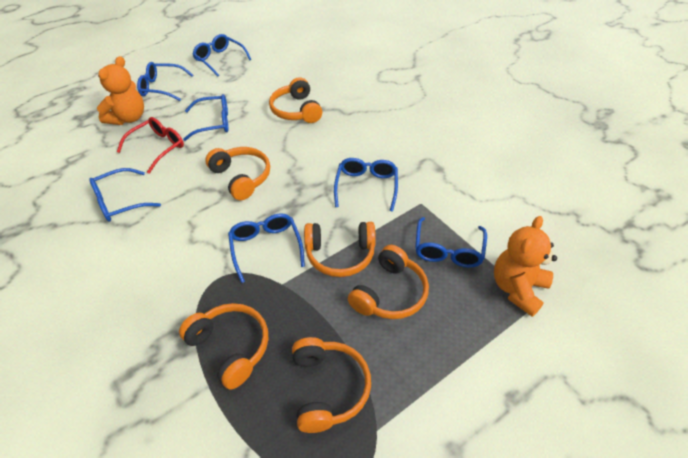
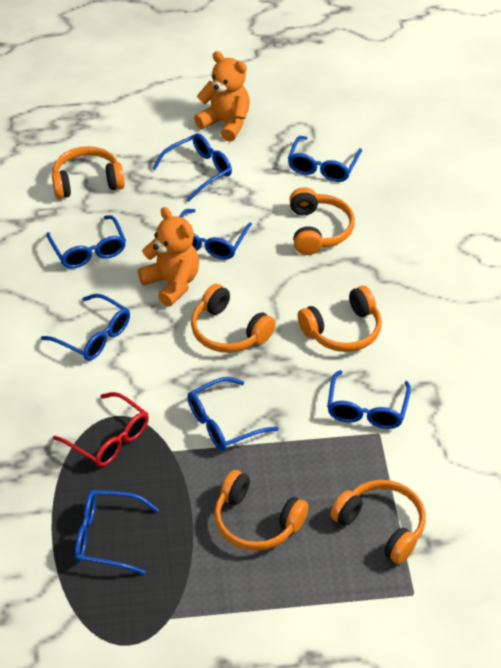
blue glasses: [89,168,161,222] [137,62,193,101] [183,94,228,141] [192,34,251,76] [228,213,305,283] [334,158,398,212] [415,217,487,268] = 7 -> [41,294,130,361] [46,215,126,269] [75,490,159,574] [152,133,232,202] [179,209,252,260] [187,377,279,451] [288,136,362,182] [327,370,411,429] = 8

